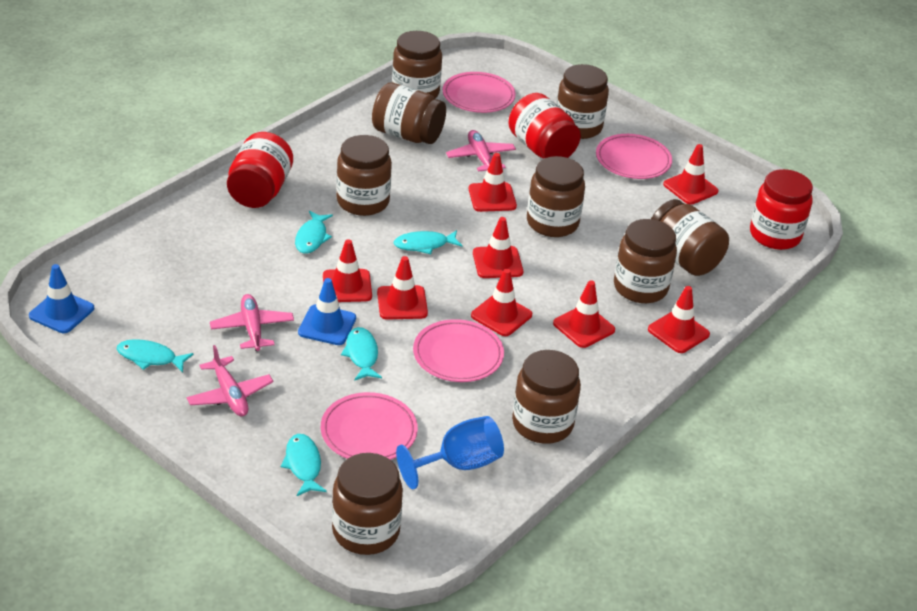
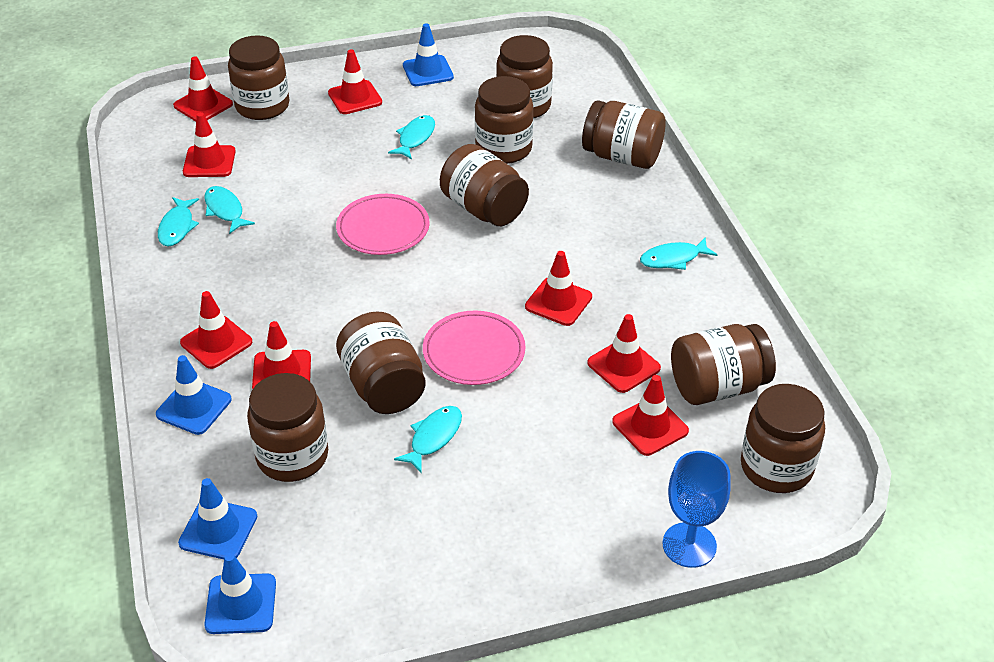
blue traffic cone: [29,264,94,333] [298,278,356,345] = 2 -> [156,355,232,435] [178,478,257,560] [204,553,276,634] [403,23,454,86] = 4
pink plane: [186,345,273,417] [210,294,294,351] [446,130,516,172] = 3 -> none = 0
pink plate: [321,392,418,460] [413,319,504,382] [443,72,516,113] [596,134,672,179] = 4 -> [336,194,430,255] [423,311,526,385] = 2
red jar: [227,132,293,208] [508,93,581,158] [750,169,813,250] = 3 -> none = 0

